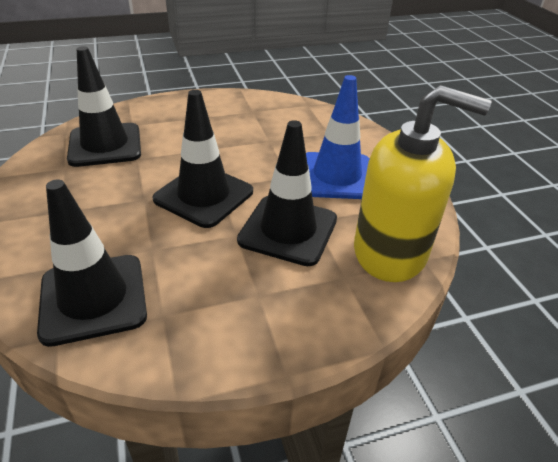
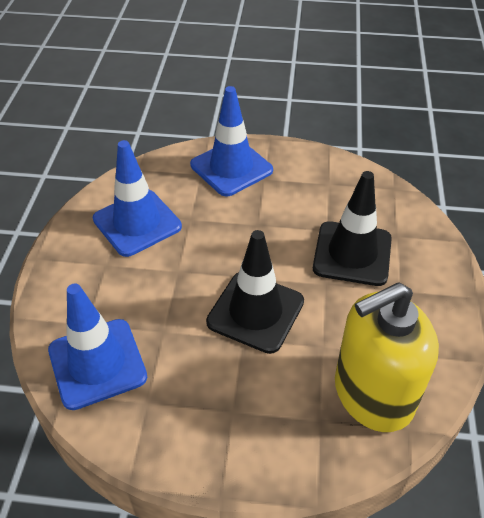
black traffic cone: [37,180,147,347] [67,46,141,167] [152,90,253,228] [237,120,337,266] = 4 -> [206,230,304,354] [313,171,392,286] = 2
blue traffic cone: [306,75,370,199] = 1 -> [48,284,147,410] [93,140,182,257] [190,86,273,196] = 3

